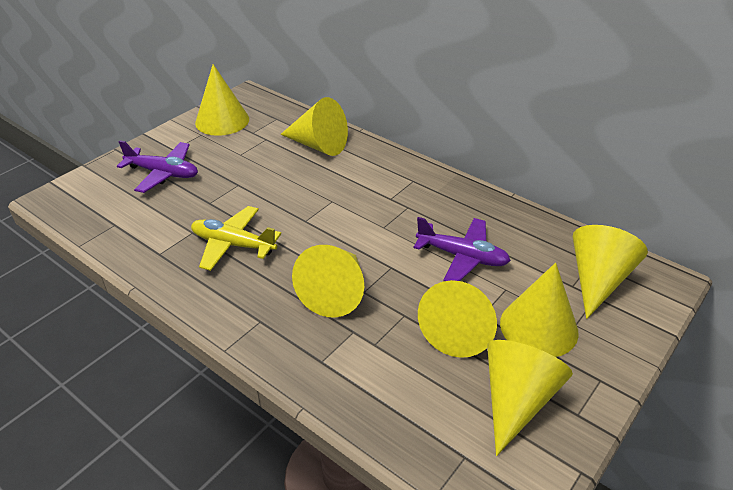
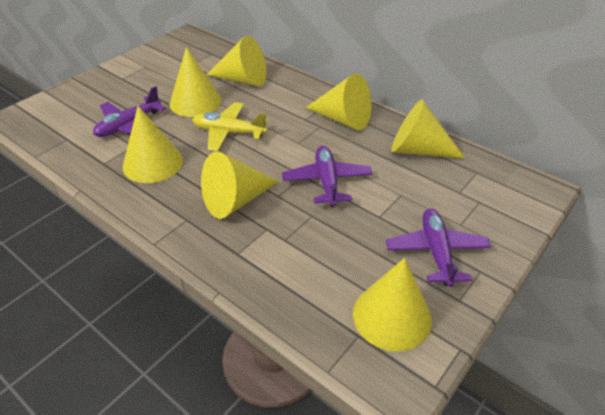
purple plane: [117,140,198,193] [413,217,511,281] = 2 -> [93,86,166,137] [282,145,373,207] [386,208,491,287] = 3

